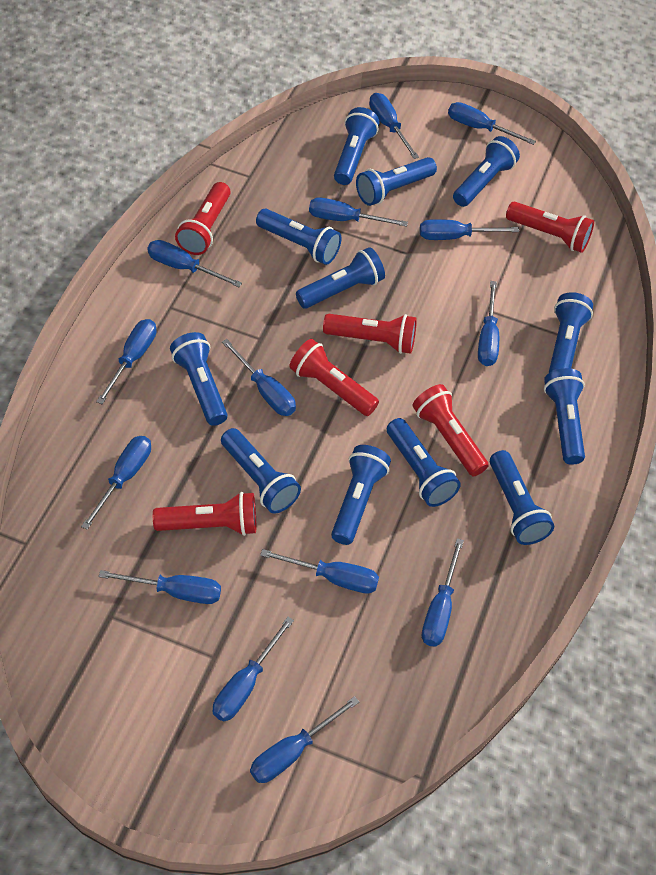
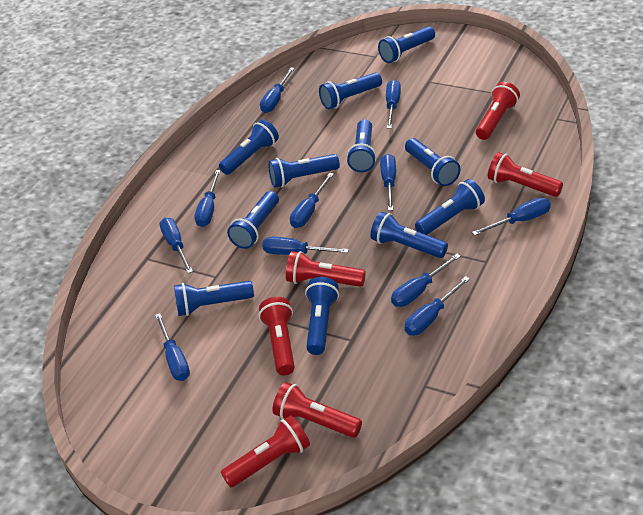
blue flashlight: [170,332,228,426] [221,428,301,513] [256,209,341,265] [296,247,385,309] [331,445,391,545] [334,107,379,185] [356,157,437,206] [387,418,461,507] [453,136,520,207] [490,450,554,545] [544,368,585,465] [549,292,593,373] = 12 -> [174,281,254,316] [219,119,279,175] [227,191,279,249] [268,154,340,188] [305,277,339,355] [319,72,382,109] [347,119,377,172] [370,212,448,258] [378,26,435,63] [405,138,460,186] [415,179,485,235] = 11
blue screwdriver: [81,436,151,530] [96,319,157,404] [99,570,221,604] [147,240,242,287] [213,617,294,722] [222,339,296,416] [250,696,359,783] [260,549,379,593] [309,198,408,227] [369,93,419,159] [420,219,519,240] [422,538,464,647] [448,102,536,145] [478,281,499,366] = 14 -> [155,313,190,381] [159,218,193,273] [194,170,221,227] [260,67,295,113] [262,237,349,255] [290,173,334,228] [380,154,396,211] [386,80,401,129] [391,254,461,307] [404,276,470,335] [472,198,551,236] = 11

